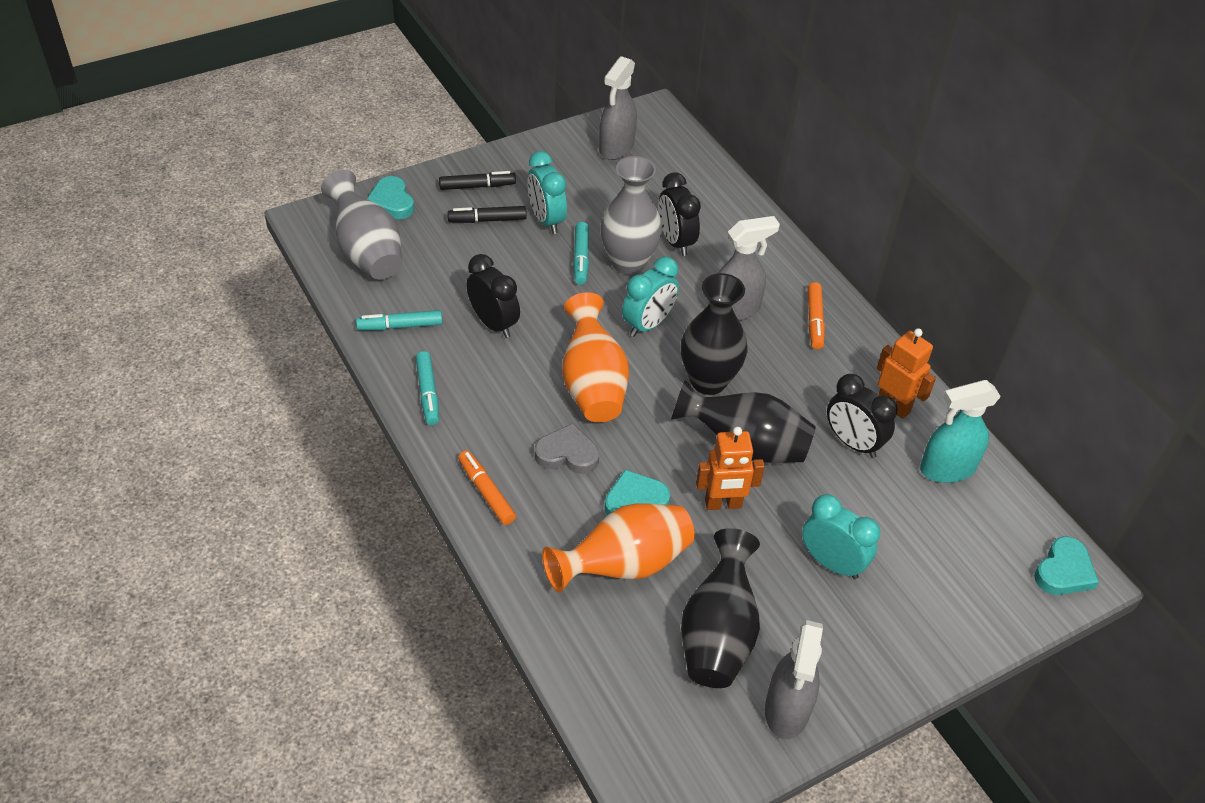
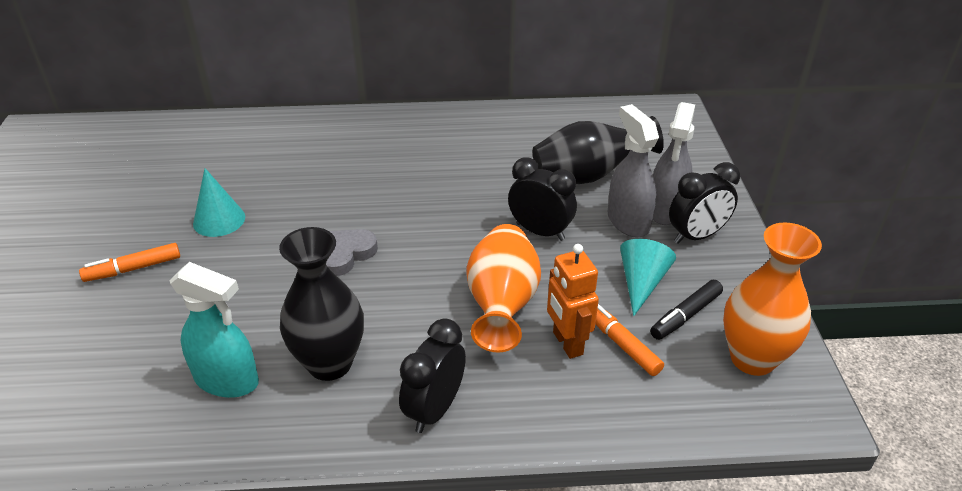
black marker: [439,171,516,190] [448,206,527,223] = 2 -> [650,280,723,340] = 1
black vase: [671,380,816,463] [681,273,747,395] [681,528,760,688] = 3 -> [279,227,364,381] [533,116,664,184] = 2
grey spray bottle: [599,56,637,160] [717,216,780,321] [765,620,823,739] = 3 -> [607,104,659,238] [653,102,695,225] = 2
grey vase: [321,170,402,279] [600,156,662,275] = 2 -> none = 0
orange robot: [696,427,765,510] [877,328,936,419] = 2 -> [547,244,599,359] = 1
turquoise clock: [527,151,567,234] [622,257,679,337] [802,494,880,579] = 3 -> none = 0
turquoise cone: none = 0 -> [193,168,245,237] [620,239,676,316] = 2
turquoise heart: [367,176,414,219] [605,470,670,515] [1034,536,1099,595] = 3 -> none = 0
turquoise marker: [356,310,442,330] [416,351,439,425] [573,222,589,285] = 3 -> none = 0

